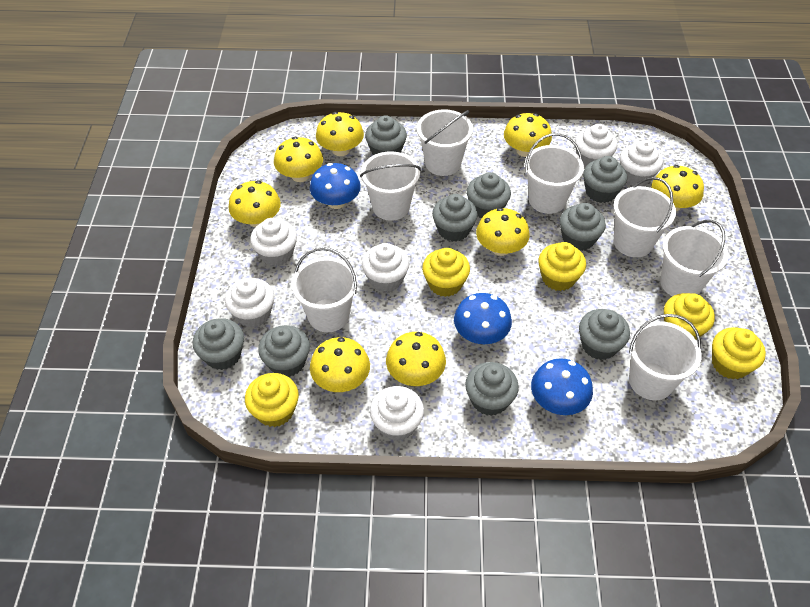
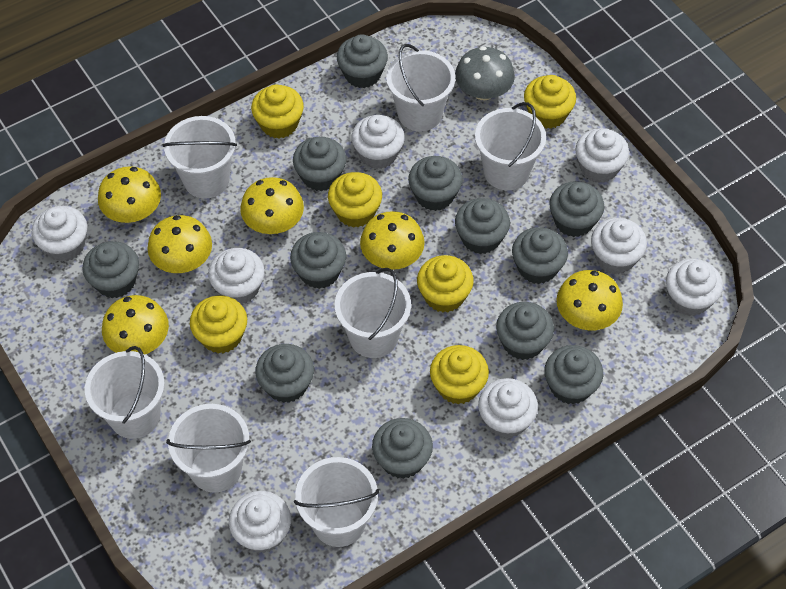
blue mushroom: [310,163,361,209] [454,293,512,344] [531,358,593,415] = 3 -> none = 0
grey cupcake: [193,318,244,370] [258,325,310,377] [365,115,407,155] [432,194,478,242] [465,362,519,416] [467,172,511,218] [560,203,606,251] [579,309,630,360] [583,156,627,203] = 9 -> [83,241,139,298] [255,344,314,403] [290,232,346,289] [293,137,346,191] [337,34,388,88] [372,418,433,479] [408,156,463,211] [455,198,510,254] [496,302,554,360] [512,227,568,284] [545,345,603,405] [549,181,604,237] = 12
grey mushroom: none = 0 -> [455,46,515,100] = 1
white cupcake: [225,278,274,328] [250,218,297,266] [362,243,409,292] [370,386,424,441] [575,124,617,167] [620,140,663,186] = 6 -> [32,206,87,262] [208,248,265,304] [229,491,291,553] [352,115,405,169] [478,378,538,438] [575,128,629,183] [591,218,647,274] [666,259,723,316] = 8
yellow cupcake: [245,373,299,427] [422,248,470,297] [538,242,586,291] [664,293,715,340] [712,327,766,379] = 5 -> [190,296,247,354] [251,84,304,138] [328,172,382,228] [417,255,474,312] [430,345,489,405] [524,75,576,129] = 6
yellow mushroom: [229,181,281,227] [274,137,323,182] [310,337,370,392] [316,112,364,156] [386,332,446,386] [476,208,530,256] [504,113,552,157] [652,165,704,211] = 8 -> [98,166,161,223] [102,295,169,354] [148,215,212,273] [240,177,304,234] [360,211,425,270] [557,270,623,330] = 6

